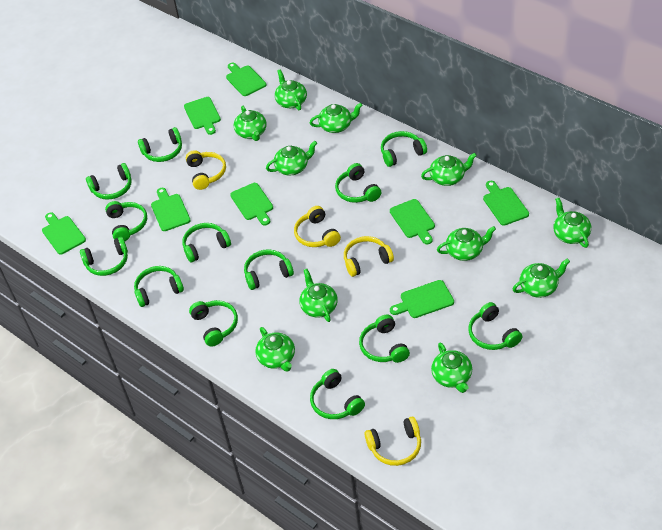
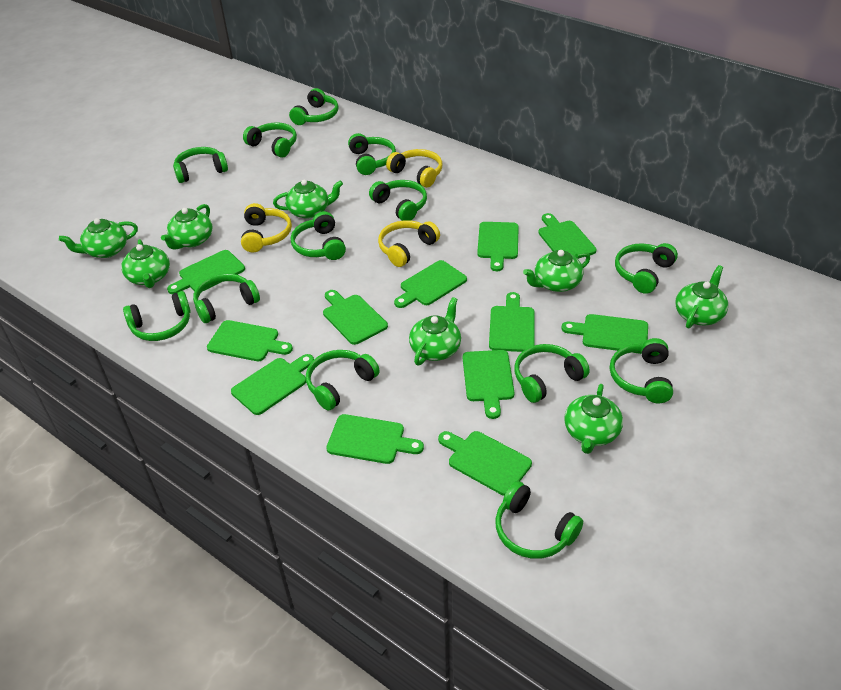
green cutting board: [42,212,86,255] [151,188,191,231] [184,97,221,135] [226,63,267,96] [230,183,273,225] [390,199,435,244] [390,280,454,318] [483,181,529,226] = 8 -> [167,250,245,294] [207,320,293,361] [231,354,314,415] [323,290,388,345] [326,414,424,464] [394,260,467,308] [438,431,532,496] [463,350,515,419] [477,222,519,271] [489,292,535,352] [538,213,597,259] [562,314,648,354] = 12
green teapot: [234,106,267,141] [255,327,295,372] [266,141,317,175] [275,70,307,110] [299,269,338,322] [310,103,363,133] [421,153,477,186] [431,343,472,393] [437,226,496,261] [512,258,570,298] [553,198,591,248] = 11 -> [59,218,138,258] [121,239,170,288] [161,204,212,250] [273,180,343,219] [409,297,461,365] [523,250,590,292] [564,384,623,454] [675,265,728,329] = 8
yellow headphones: [186,150,226,190] [294,206,341,247] [344,236,394,277] [365,417,421,466] = 4 -> [241,203,292,252] [378,220,440,267] [386,149,443,188] = 3

